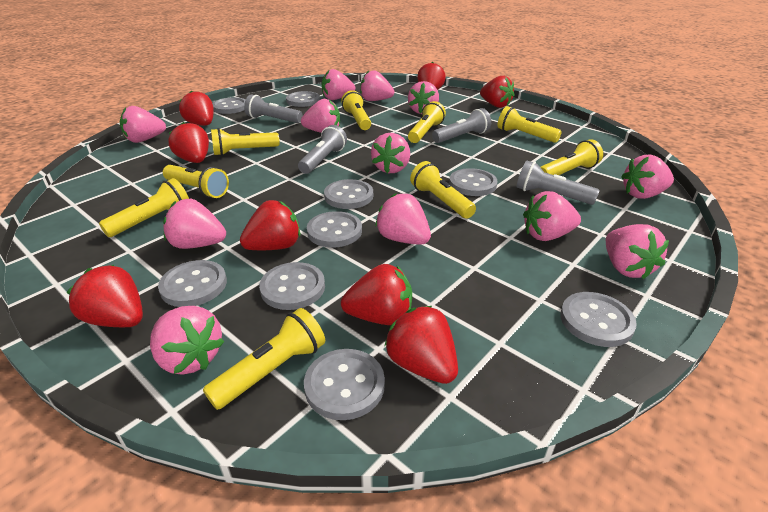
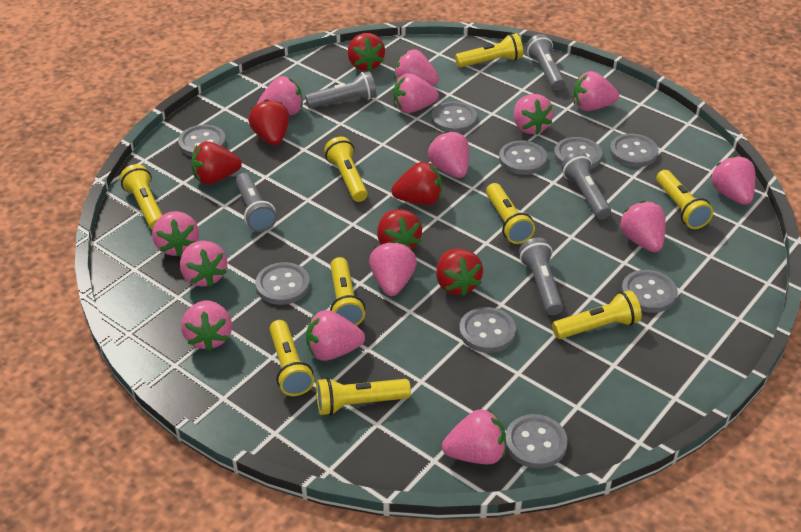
grey flashlight: [244,94,303,123] [298,125,347,174] [432,108,491,143] [516,160,600,205] = 4 -> [236,173,277,232] [305,71,376,108] [519,238,563,315] [526,34,565,90] [561,152,611,219] = 5
pink strawberry: [120,106,166,143] [150,306,224,374] [163,199,226,249] [301,99,340,133] [322,69,355,100] [360,70,394,101] [371,133,410,173] [375,193,431,245] [408,81,439,114] [523,191,581,241] [606,224,669,279] [621,155,674,199] = 12 -> [152,211,199,257] [180,241,227,287] [181,300,232,351] [257,76,303,115] [306,310,365,361] [369,241,417,296] [393,73,439,113] [394,49,439,86] [428,131,469,178] [442,409,506,464] [514,94,554,135] [573,71,619,111] [620,201,666,252] [711,155,756,205] = 14
red strawberry: [66,265,143,327] [169,122,209,163] [179,91,214,126] [240,200,300,250] [341,264,412,325] [384,306,458,384] [417,62,446,90] [480,76,515,108] = 8 -> [191,141,242,185] [248,99,289,146] [348,33,385,71] [377,209,422,250] [391,162,442,205] [436,249,483,296] = 6

